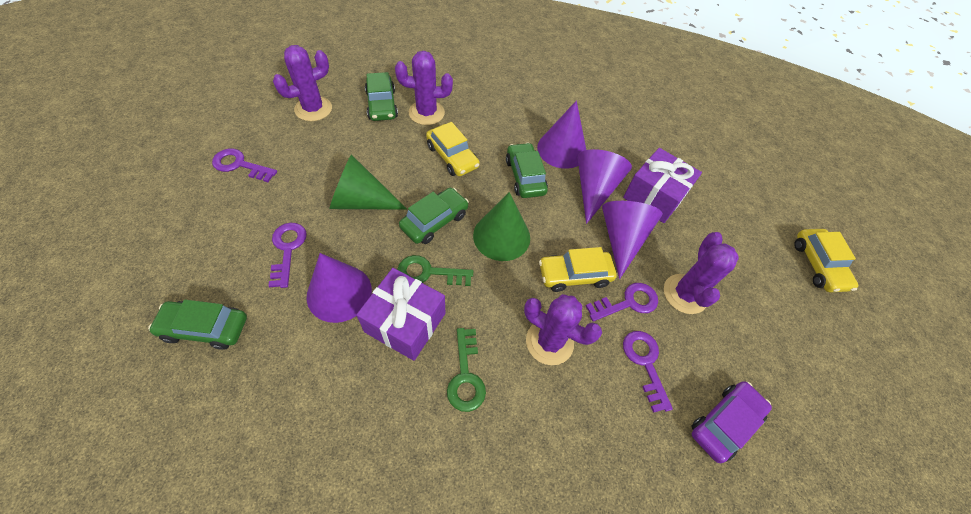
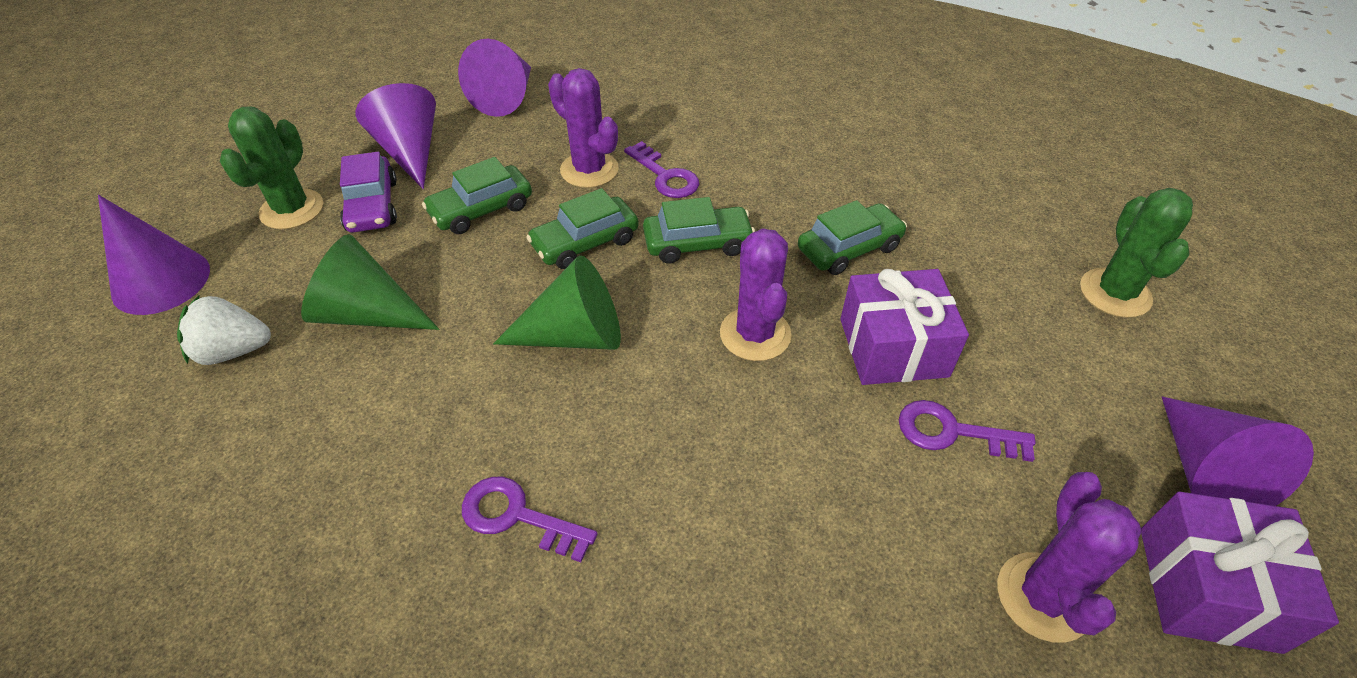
green cactus: none = 0 -> [220,106,323,229] [1080,188,1193,318] = 2
green key: [398,255,473,286] [447,328,486,412] = 2 -> none = 0
purple cactus: [273,45,332,121] [395,51,453,125] [524,294,602,365] [664,232,739,314] = 4 -> [548,68,619,188] [720,228,792,361] [997,472,1142,643] = 3
purple key: [212,149,277,182] [268,223,307,288] [586,283,658,321] [623,331,673,413] = 4 -> [462,477,598,562] [624,141,699,198] [899,400,1036,462] = 3
white strawberry: none = 0 -> [177,296,271,365] = 1
yellow car: [426,122,480,176] [539,247,617,292] [794,229,858,292] = 3 -> none = 0

